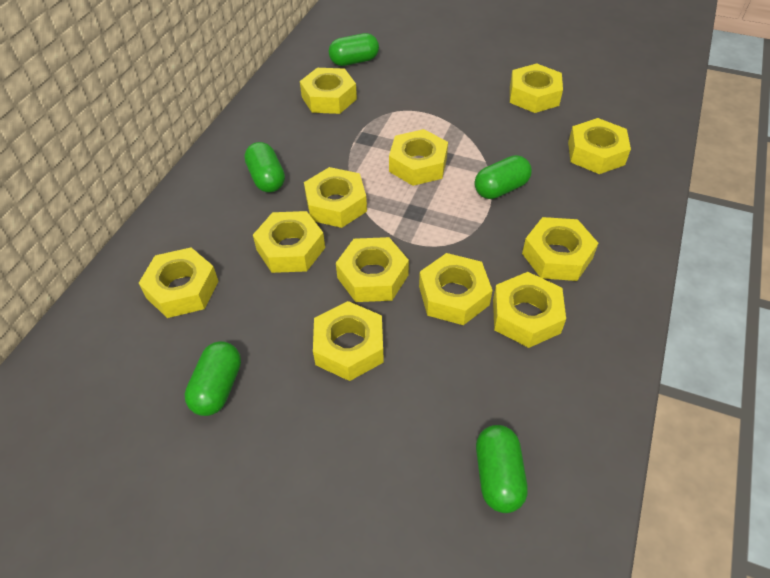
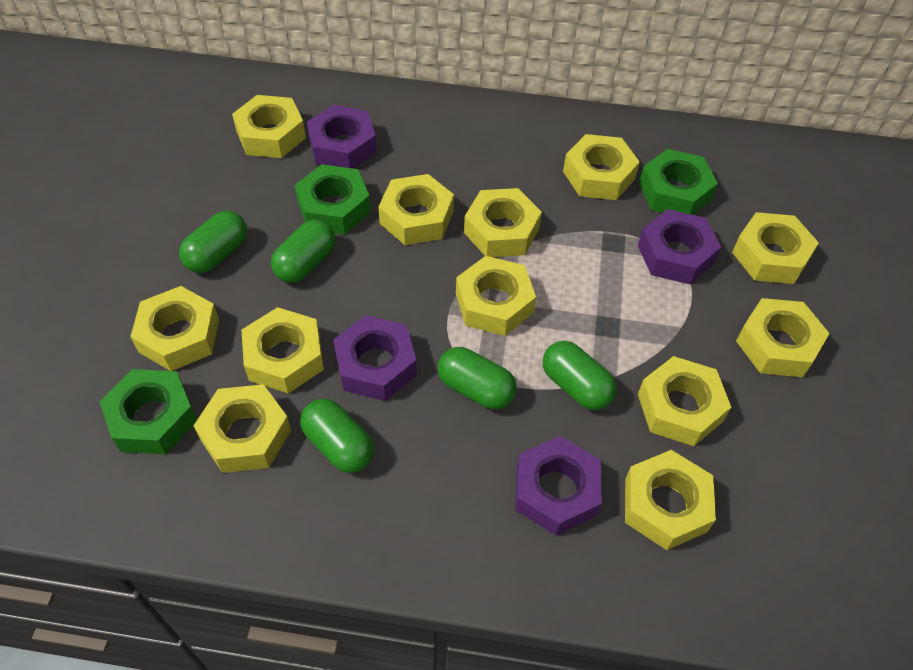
green nut: none = 0 -> [99,369,197,454] [295,164,371,234] [639,149,718,215] = 3
purple nut: none = 0 -> [307,105,377,169] [333,315,417,401] [515,436,602,535] [638,209,721,284] = 4

